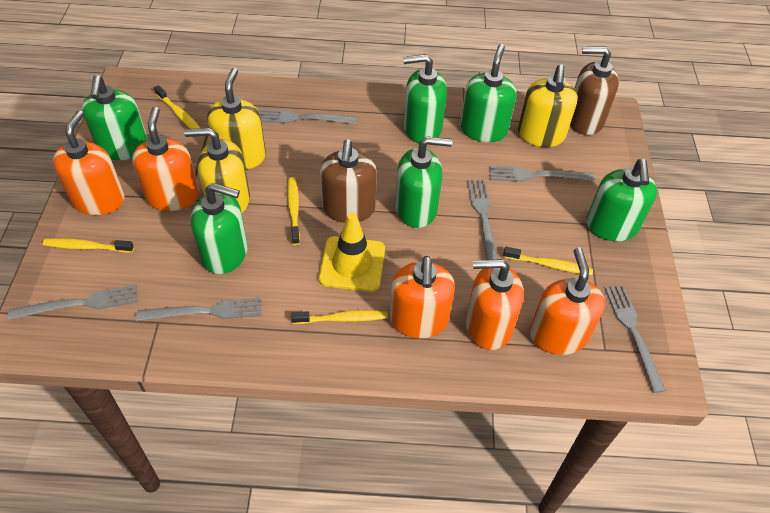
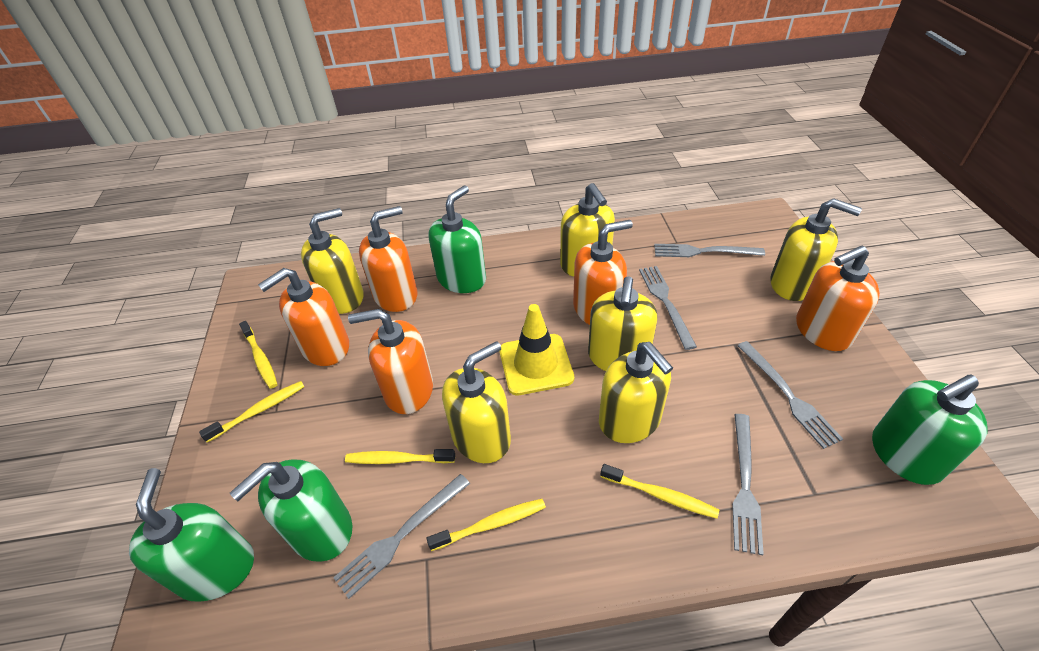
brown soap dispenser: [320,139,377,223] [570,46,619,135] = 2 -> none = 0
green soap dispenser: [82,75,148,160] [191,183,248,274] [395,137,452,228] [403,54,447,143] [460,44,516,142] [586,159,657,241] = 6 -> [129,468,254,601] [230,459,352,562] [429,185,486,293] [872,375,988,485] = 4
grey fork: [8,285,137,320] [136,298,262,321] [259,109,357,124] [467,180,498,260] [489,166,595,182] [605,285,666,393] = 6 -> [333,474,470,599] [639,266,697,350] [654,244,765,257] [732,414,764,555] [737,341,843,449] = 5
yellow soap dispenser: [184,128,250,213] [207,68,266,169] [518,64,578,147] = 3 -> [301,208,364,314] [442,341,511,463] [560,183,615,277] [588,276,658,371] [599,342,673,443] [770,198,862,301] = 6

